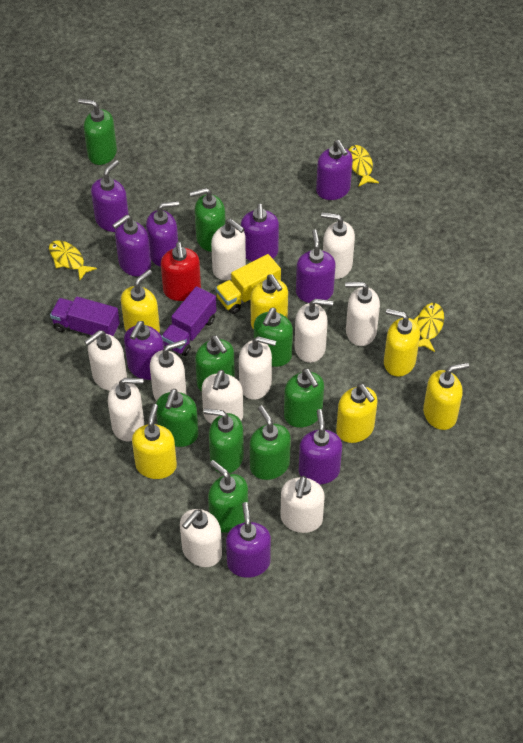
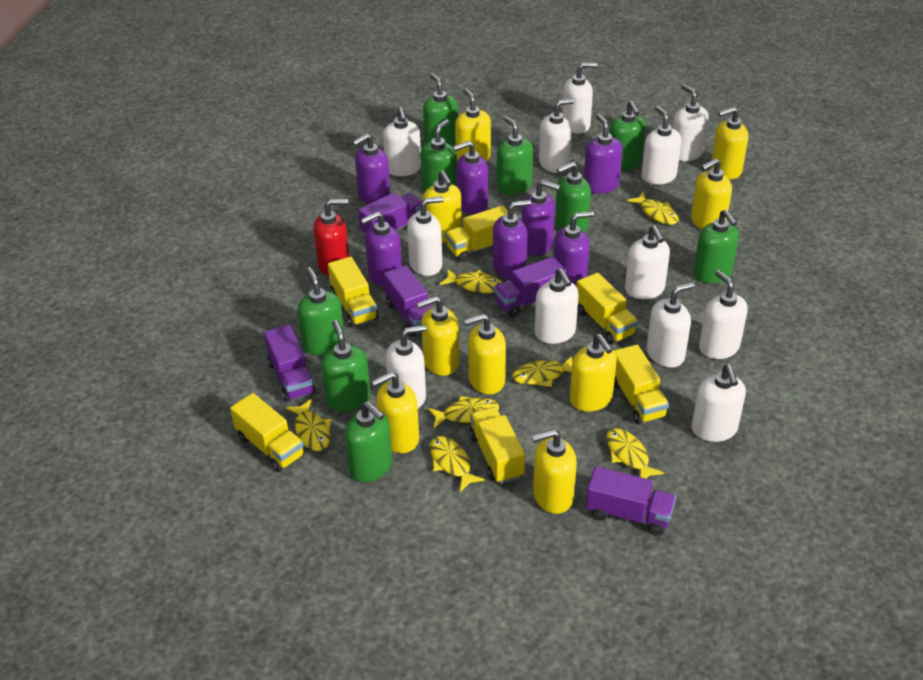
purple soap dispenser: [91,160,129,232] [112,215,151,277] [124,321,164,380] [146,201,179,267] [226,502,271,578] [241,204,279,262] [296,229,335,303] [299,409,342,484] [316,140,353,200] = 9 -> [352,133,391,204] [361,212,402,287] [453,141,488,214] [493,200,531,280] [522,180,560,256] [553,211,594,286] [584,114,623,194] = 7
purple truck: [50,296,120,337] [162,286,217,356] = 2 -> [264,325,316,402] [358,192,422,235] [383,265,432,337] [494,257,567,317] [586,466,676,535] = 5
white soap dispenser: [84,330,127,391] [108,378,144,442] [150,340,187,401] [180,509,222,567] [202,370,243,424] [211,219,246,280] [239,336,276,400] [280,476,325,533] [294,299,333,363] [321,212,355,279] [345,282,380,346] = 11 -> [383,107,421,176] [386,325,427,408] [407,196,444,276] [535,268,579,344] [539,98,575,173] [562,63,598,134] [625,225,670,299] [641,106,681,185] [647,282,695,368] [673,84,709,161] [691,364,746,442] [699,270,748,359] = 12
yellow fish: [49,240,97,280] [348,145,379,187] [414,303,444,352] = 3 -> [286,399,332,451] [428,396,499,429] [430,436,485,492] [440,269,502,293] [512,356,572,387] [606,428,664,479] [627,192,679,225] = 7
yellow soap dispenser: [121,269,160,333] [132,404,177,479] [250,274,288,329] [336,384,377,443] [384,309,420,377] [423,363,469,430] = 6 -> [371,372,419,453] [416,296,460,376] [423,171,462,243] [455,88,491,161] [464,314,506,394] [531,429,577,514] [570,334,617,412] [691,158,732,229] [711,107,748,179] = 9
yellow truck: [215,254,281,314] = 1 -> [230,393,305,472] [328,257,379,327] [445,205,508,262] [469,407,525,484] [576,273,638,344] [613,345,669,424] = 6

